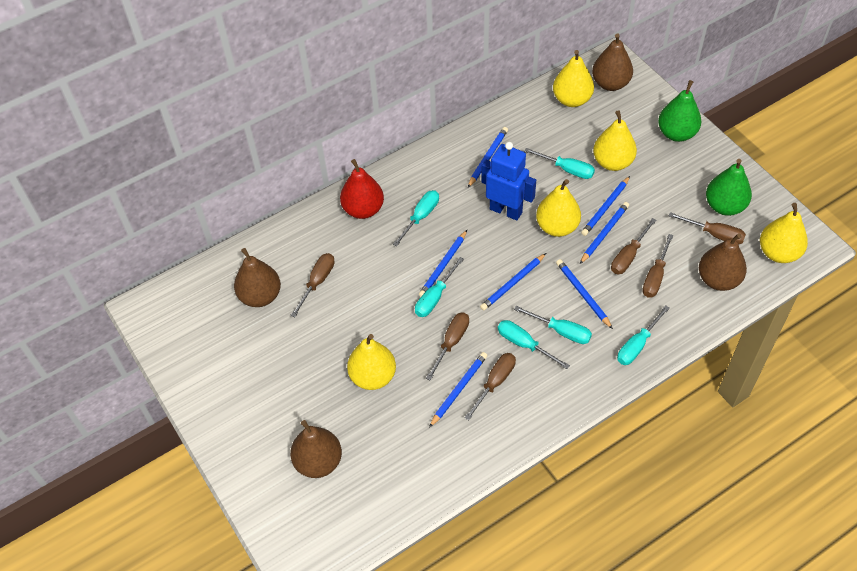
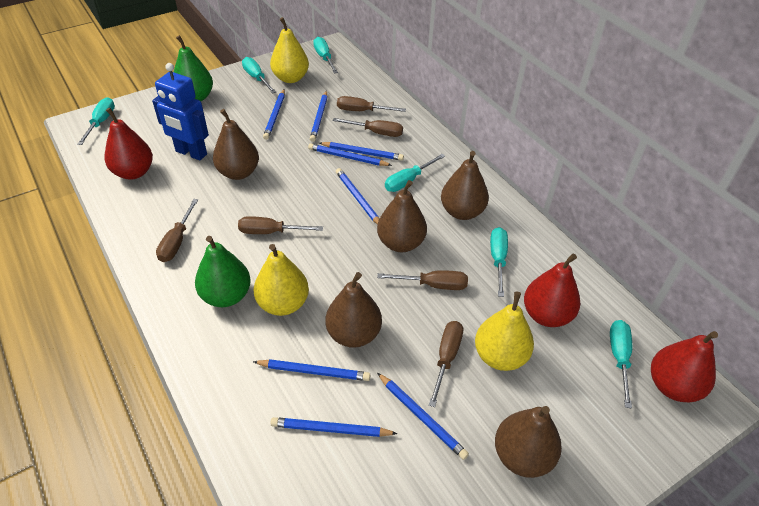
blue pencil: [419,230,467,297] [429,352,487,428] [468,127,508,188] [480,253,546,311] [556,259,613,329] [580,202,629,264] [581,176,630,236] = 7 -> [253,359,370,381] [263,89,285,140] [270,417,398,437] [308,143,392,166] [310,91,327,142] [320,142,404,161] [336,168,379,225] [377,373,469,460] = 8
brown pear: [234,248,281,307] [290,420,342,478] [592,33,633,91] [699,233,747,291] = 4 -> [213,109,259,180] [326,272,382,348] [377,180,427,252] [441,151,489,220] [495,406,562,478] = 5
red pear: [340,159,384,219] = 1 -> [104,108,153,179] [524,253,580,327] [651,331,718,402] = 3
yellow pear: [347,334,396,390] [536,179,581,237] [553,50,594,107] [593,110,637,171] [760,203,808,263] = 5 -> [254,244,309,316] [270,17,309,83] [475,292,534,371] = 3

